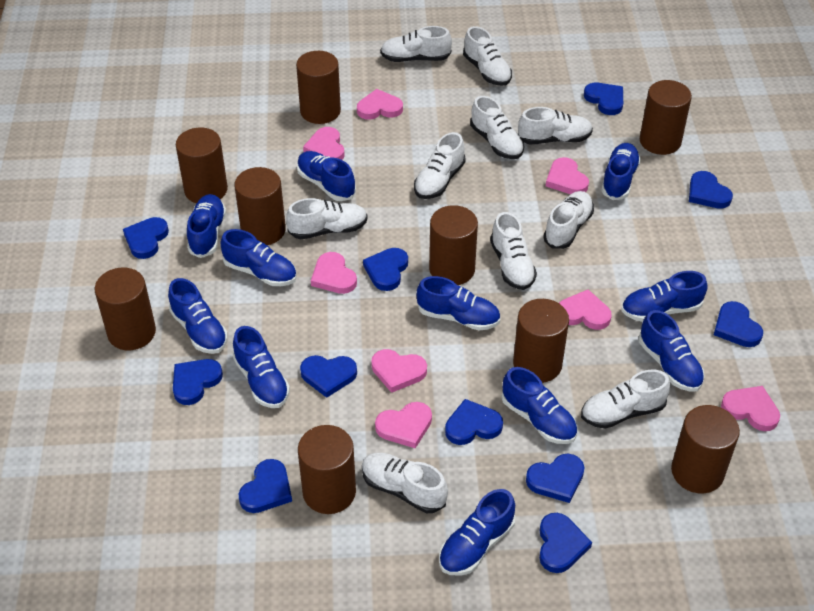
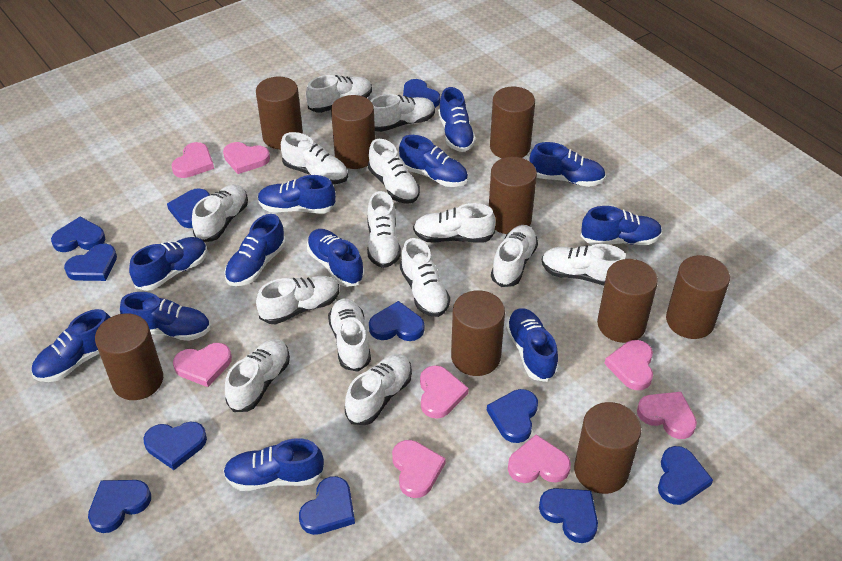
blue shoe: [168,278,228,354] [187,194,226,258] [220,229,297,286] [233,326,290,408] [297,151,356,201] [417,276,500,330] [439,489,515,576] [501,367,577,444] [601,143,641,200] [621,271,708,322] [639,310,705,392] = 11 -> [31,309,110,382] [120,292,210,341] [129,237,208,291] [223,438,324,491] [224,214,286,286] [258,175,336,214] [307,229,365,287] [399,135,468,187] [438,87,476,152] [506,308,559,382] [530,142,606,187] [581,206,662,245] = 12
white shoe: [286,198,368,239] [362,453,448,513] [380,26,452,62] [414,132,466,199] [463,26,512,86] [470,96,524,159] [490,212,537,290] [518,107,593,145] [543,191,594,249] [581,370,671,429] = 10 -> [192,184,248,242] [225,339,290,412] [256,276,339,324] [281,132,348,185] [306,75,372,113] [328,299,371,372] [345,354,412,425] [367,191,401,268] [368,139,420,204] [370,94,435,132] [400,238,450,317] [413,203,496,243] [491,225,538,287] [542,244,627,285] = 14

